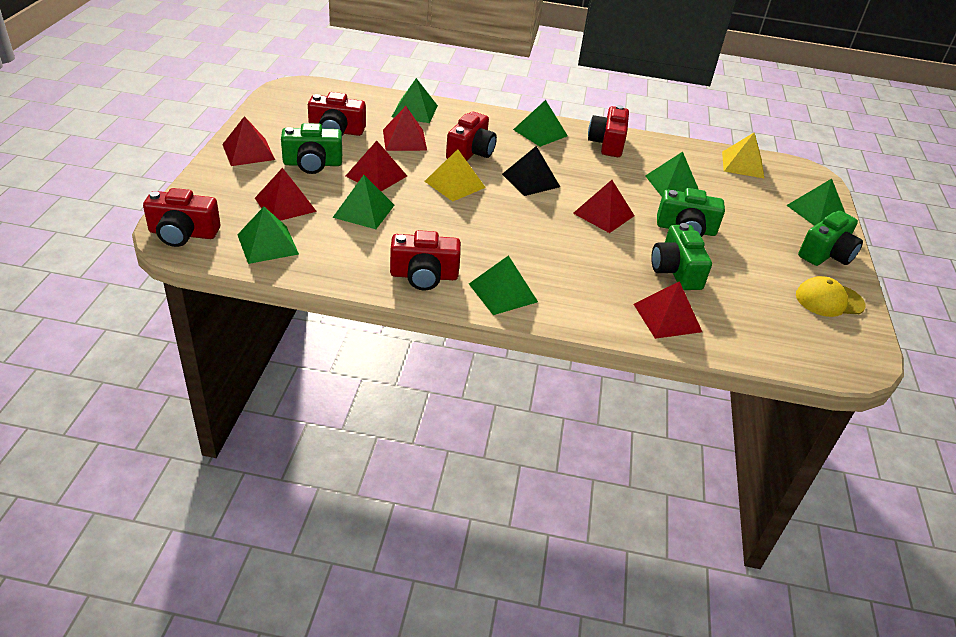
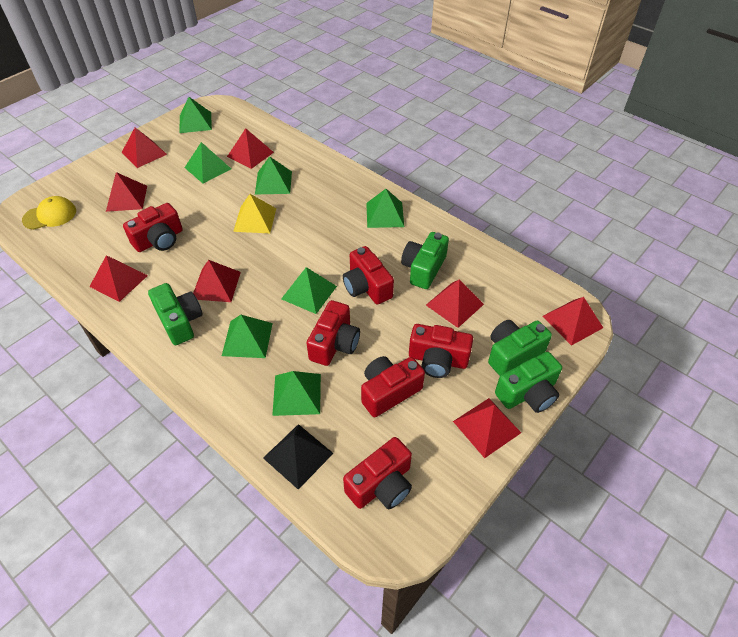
red camera: [143,188,220,247] [308,92,366,136] [390,230,461,290] [446,112,497,161] [588,105,629,157] = 5 -> [123,203,183,252] [306,300,360,366] [343,246,394,305] [343,437,412,509] [361,356,425,417] [409,324,473,378] = 6
red pyramid: [222,116,275,166] [255,168,317,221] [346,141,407,191] [383,106,427,151] [573,180,634,233] [634,281,702,339] = 6 -> [90,255,148,302] [106,172,147,212] [121,128,167,168] [193,260,241,302] [227,128,274,169] [426,279,484,328] [453,398,521,458] [543,297,603,346] = 8
yellow pyramid: [424,149,486,201] [722,132,764,178] = 2 -> [233,194,276,233] = 1

